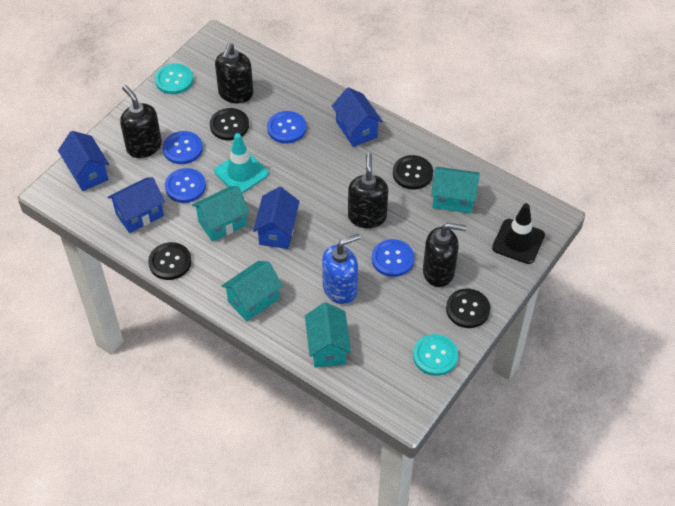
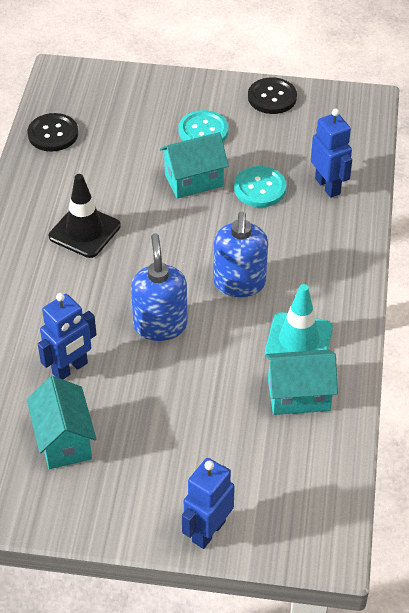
black button: [148,242,192,280] [210,108,249,140] [393,155,433,190] [446,289,490,328] = 4 -> [28,113,78,152] [248,77,297,114] = 2
black soap dispenser: [120,85,162,158] [215,43,254,103] [348,153,388,228] [423,223,467,287] = 4 -> none = 0
blue button: [162,131,203,164] [165,168,206,203] [267,111,306,144] [372,239,414,277] = 4 -> none = 0
blue house: [58,131,109,191] [108,177,165,233] [253,187,300,249] [332,87,383,147] = 4 -> none = 0
blue robot: none = 0 -> [38,293,97,379] [182,458,235,549] [311,108,352,198] = 3
blue soap dispenser: [322,234,360,304] = 1 -> [131,233,187,341] [213,212,268,297] = 2
turquoise house: [192,186,249,242] [221,261,283,321] [305,302,351,367] [431,167,480,213] = 4 -> [27,376,96,469] [160,132,229,199] [265,350,338,415] = 3

